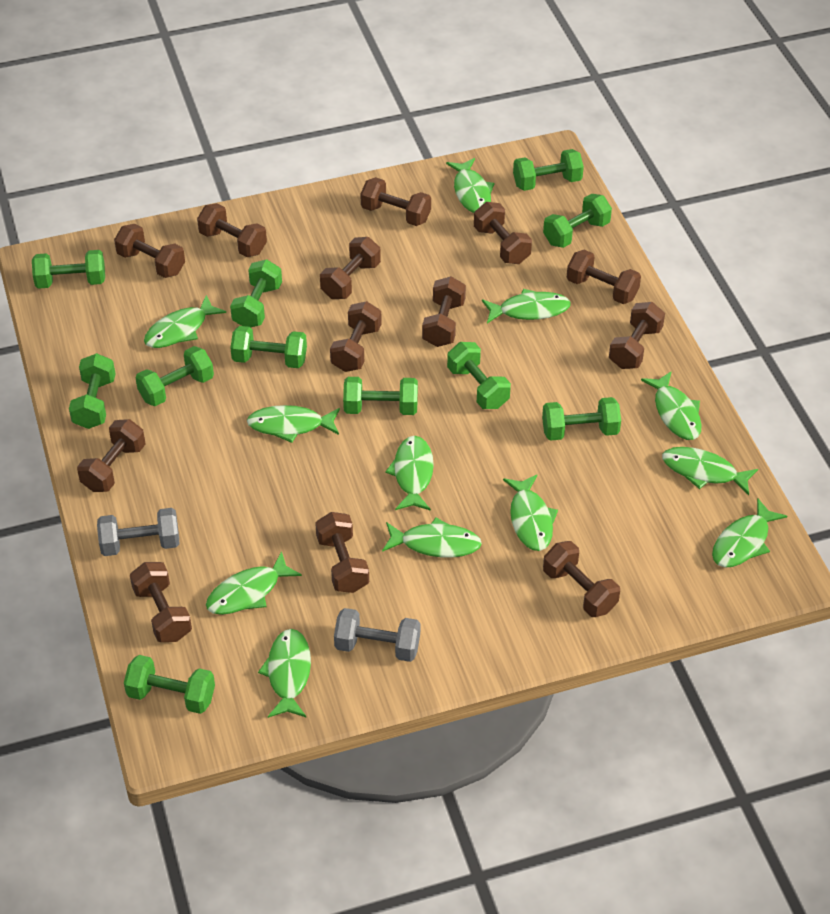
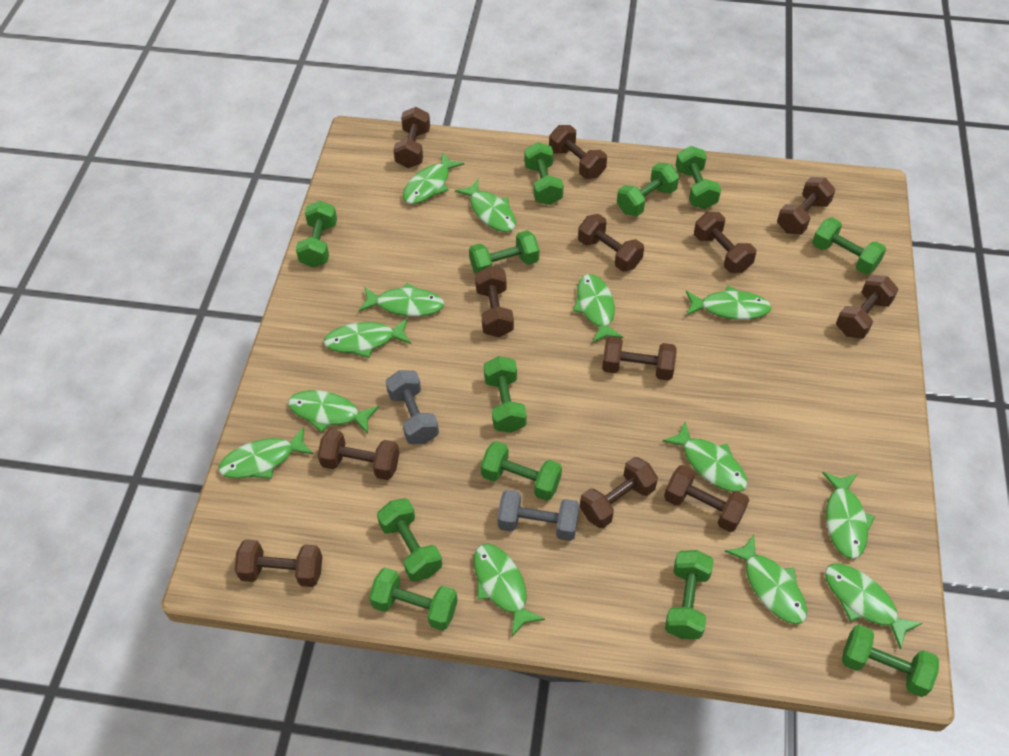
brown dumbbell: [77,419,146,492] [114,224,185,278] [130,562,192,642] [197,203,267,257] [315,512,369,593] [320,237,381,299] [330,301,382,372] [360,177,431,226] [422,276,466,347] [474,202,532,264] [543,541,620,617] [567,250,641,304] [609,302,665,369] = 13 -> [234,539,322,587] [317,429,399,480] [393,107,430,168] [475,266,514,337] [549,125,607,179] [578,214,644,272] [580,457,658,528] [602,336,677,381] [664,465,749,532] [694,212,756,273] [777,177,835,235] [836,275,899,339] = 12
green dumbbell: [32,250,105,289] [69,353,116,429] [124,655,215,714] [135,346,214,406] [230,259,282,327] [230,326,307,368] [343,377,418,415] [447,342,511,409] [513,149,584,191] [542,397,621,441] [543,194,612,248] = 11 -> [296,201,337,268] [369,568,458,631] [377,498,442,582] [469,230,539,274] [481,441,562,501] [484,356,527,433] [524,142,564,205] [617,163,679,216] [665,550,714,639] [675,146,721,209] [812,217,886,275] [842,625,939,697] = 12
green fish: [144,295,226,348] [206,551,302,615] [247,405,340,443] [258,629,311,718] [382,518,482,558] [385,436,434,511] [446,158,494,213] [482,289,571,323] [503,475,558,551] [641,371,702,440] [662,447,758,495] [712,498,787,567] = 12 -> [218,427,314,479] [288,390,379,434] [323,319,411,358] [359,283,444,317] [403,152,465,204] [455,179,516,232] [474,543,545,636] [573,274,623,343] [662,421,748,492] [686,286,772,320] [725,535,807,624] [822,472,875,559] [825,564,923,649] = 13

